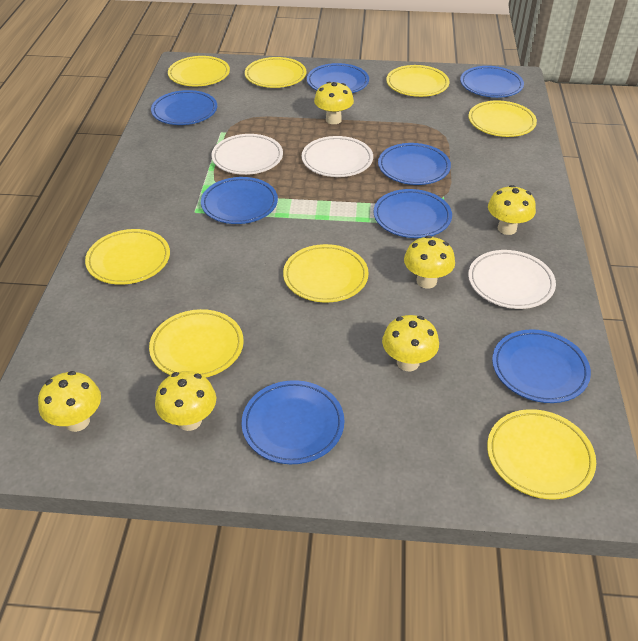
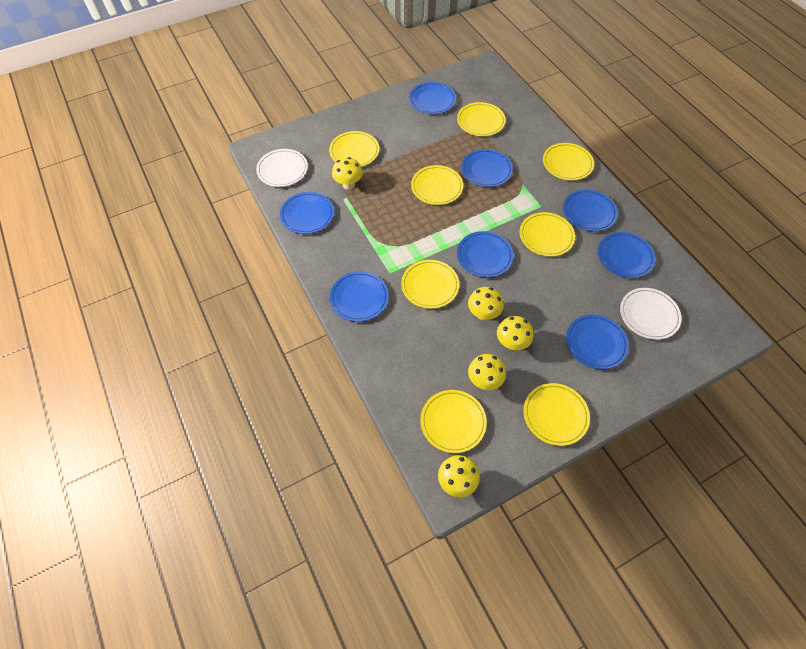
white plate: [212,134,283,175] [302,136,373,177] [468,250,556,309] = 3 -> [256,149,308,187] [620,288,682,340] = 2
yellow mushroom: [38,371,101,432] [155,371,216,431] [314,81,354,124] [382,315,439,371] [404,235,455,288] [488,185,536,235] = 6 -> [332,157,363,190] [438,455,480,497] [468,287,504,320] [468,354,506,390] [497,316,533,350] = 5

